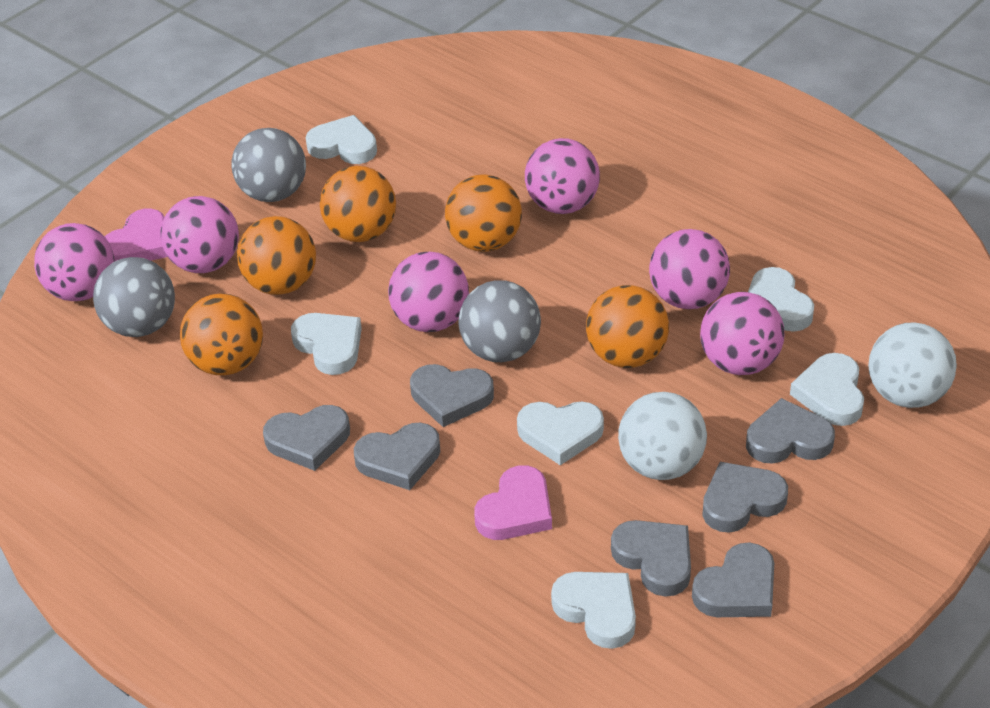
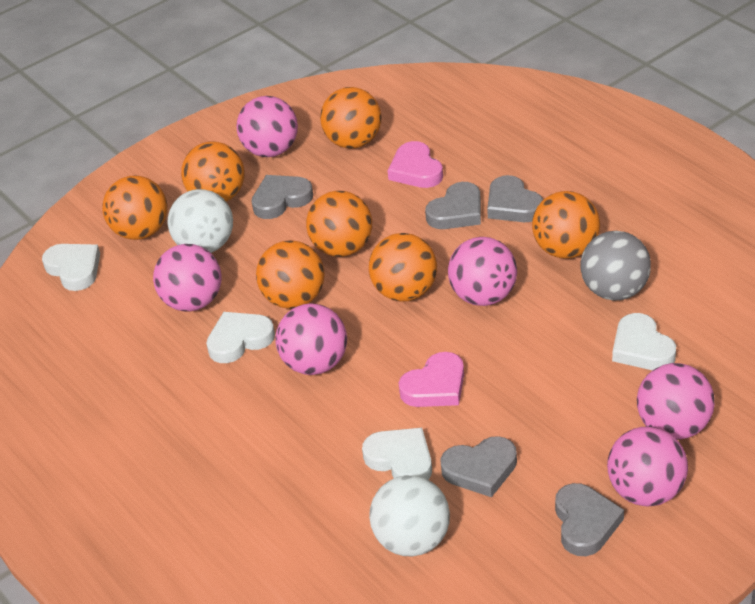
grey ball: [93,257,175,337] [231,128,306,202] [458,280,541,362] = 3 -> [581,231,651,301] = 1
grey heart: [263,405,350,471] [354,423,440,490] [410,364,494,427] [611,520,691,597] [692,542,774,617] [702,462,788,533] [746,398,835,464] = 7 -> [251,175,313,219] [425,182,481,229] [440,436,517,497] [487,175,543,222] [555,483,624,556] = 5
orange ball: [180,293,263,375] [237,216,316,295] [320,166,396,242] [445,174,522,252] [586,285,669,368] = 5 -> [102,176,168,240] [181,142,245,202] [256,240,325,309] [306,191,372,257] [320,87,382,149] [369,233,437,302] [532,191,600,258] = 7
white heart: [291,313,362,375] [306,115,377,164] [517,401,604,465] [551,572,636,649] [748,267,814,332] [790,353,864,426] = 6 -> [42,244,100,291] [206,312,275,363] [362,428,432,480] [612,313,676,370] = 4

